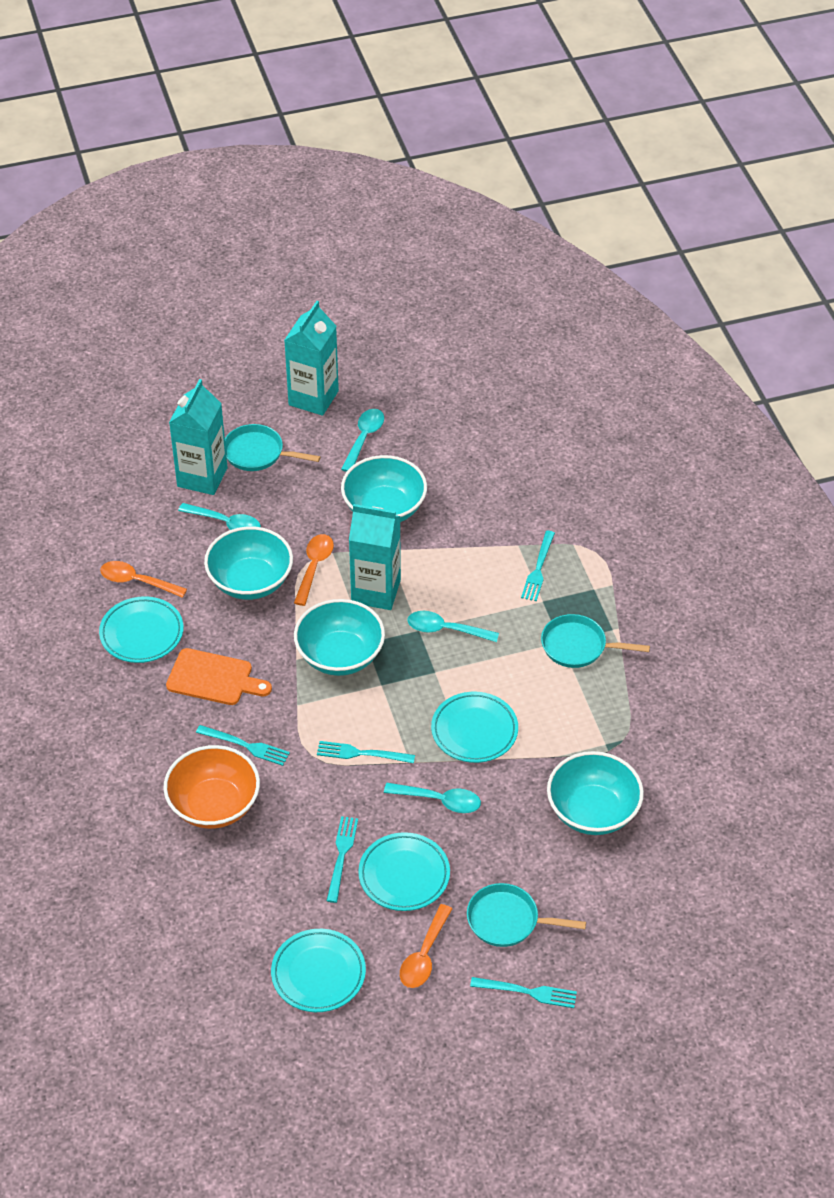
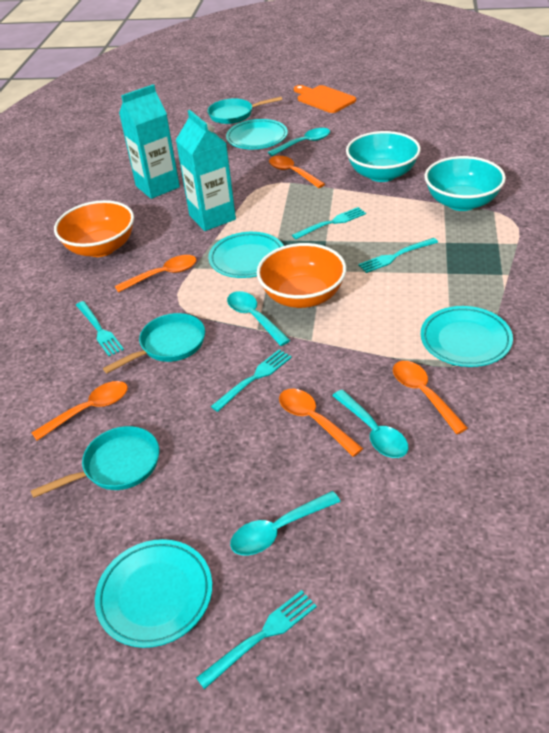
orange bowl: [163,745,260,829] = 1 -> [54,200,134,257] [257,243,346,308] = 2
orange spoon: [100,561,187,598] [294,534,334,606] [400,904,452,988] = 3 -> [32,381,128,441] [115,255,196,293] [269,156,325,188] [279,388,363,457] [393,361,468,434] = 5
turquoise bowl: [204,526,293,600] [294,599,385,676] [341,455,427,522] [547,751,644,835] = 4 -> [346,131,421,182] [425,156,506,211] = 2
turquoise carton: [169,379,228,495] [284,301,339,416] [349,504,401,610] = 3 -> [119,84,180,199] [176,110,236,231] = 2

